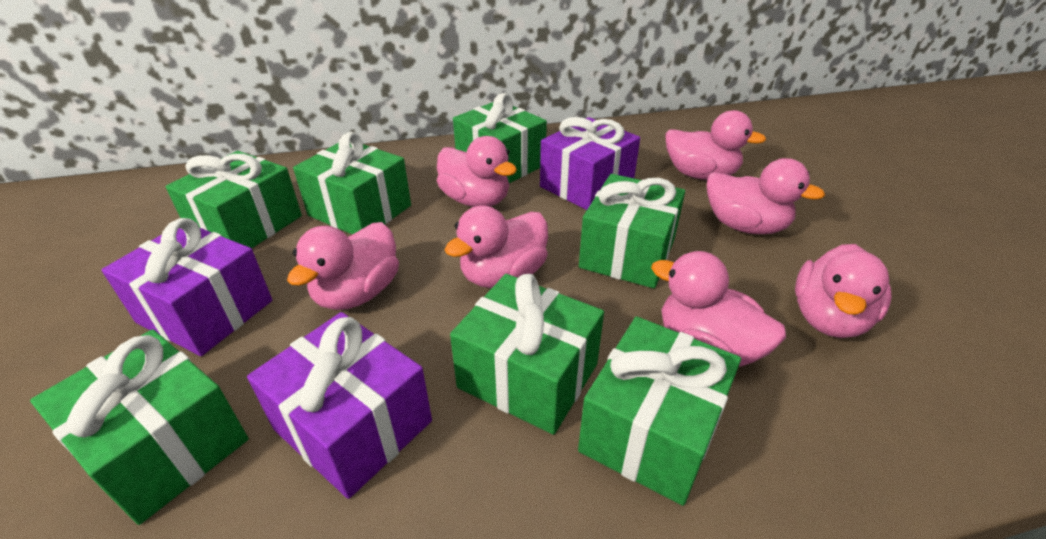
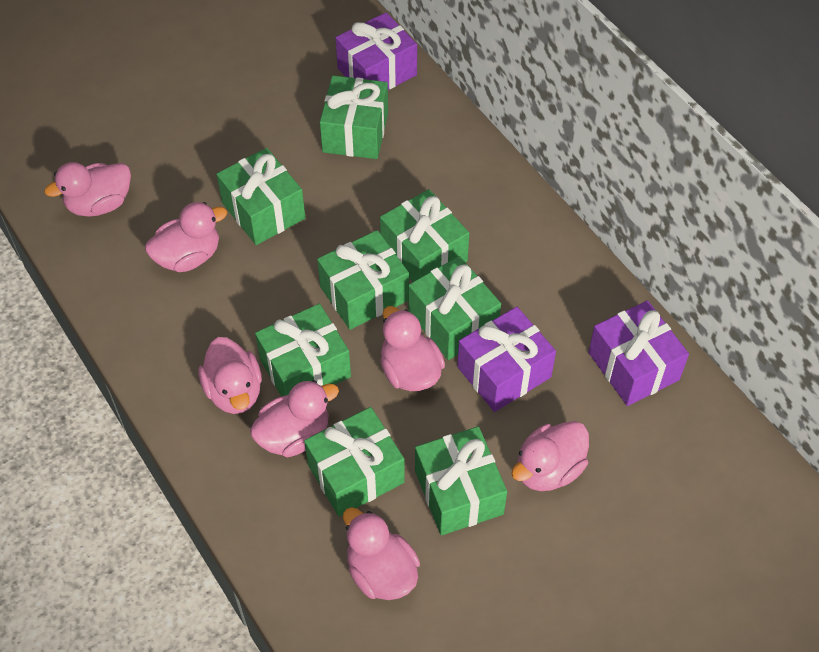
green gift: [30,329,248,525] [165,151,302,249] [293,132,411,235] [450,274,604,435] [453,93,547,183] [578,316,741,506] [579,174,685,288] = 7 -> [216,148,305,245] [255,304,351,397] [304,407,405,517] [317,230,409,330] [320,76,388,159] [380,189,469,282] [409,256,501,360] [415,426,507,535] = 8

